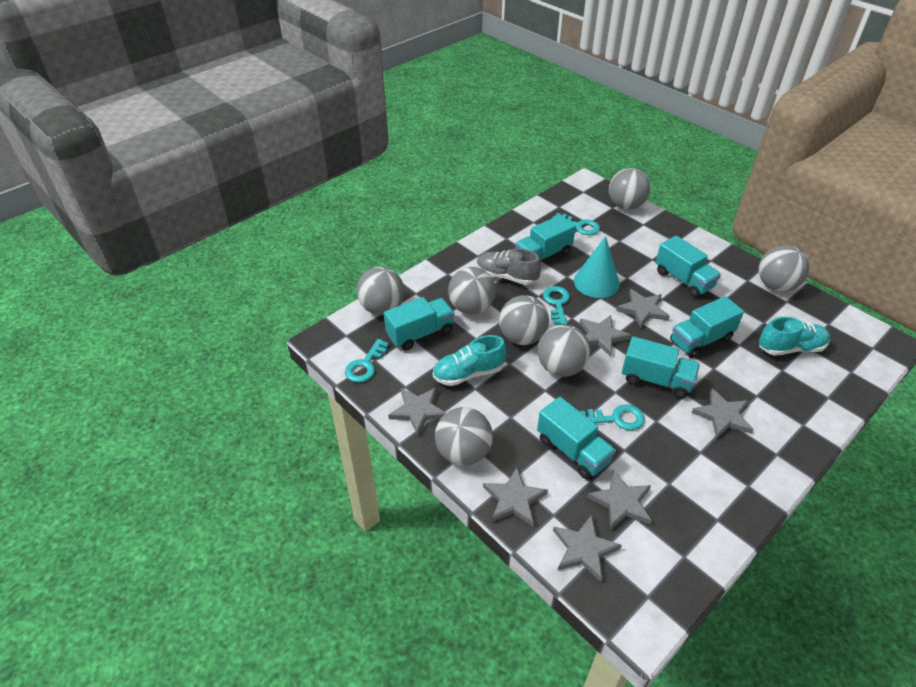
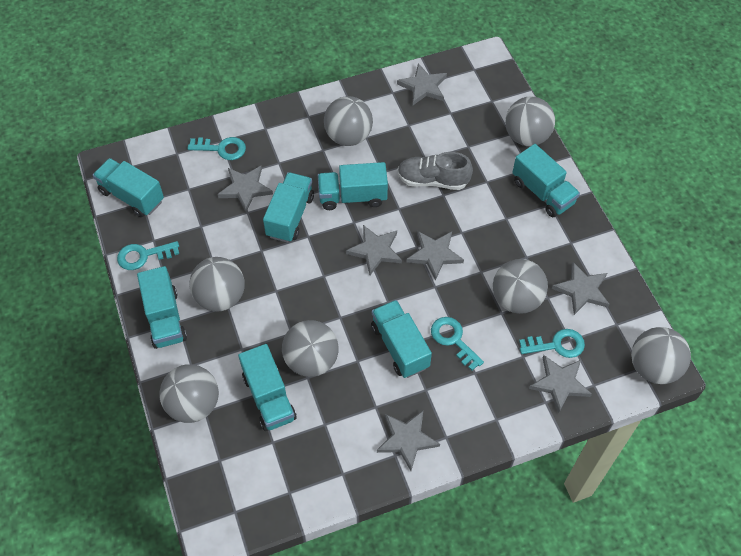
turquoise cone: [574,236,620,298] = 1 -> none = 0
turquoise shoe: [433,335,507,386] [759,317,830,356] = 2 -> none = 0
turquoise truck: [384,297,455,351] [515,215,576,260] [537,397,616,479] [622,336,700,398] [655,236,721,298] [670,296,744,358] = 6 -> [93,158,164,217] [137,266,187,349] [238,344,297,431] [263,172,314,243] [318,162,388,210] [371,300,432,378] [512,144,580,218] = 7

